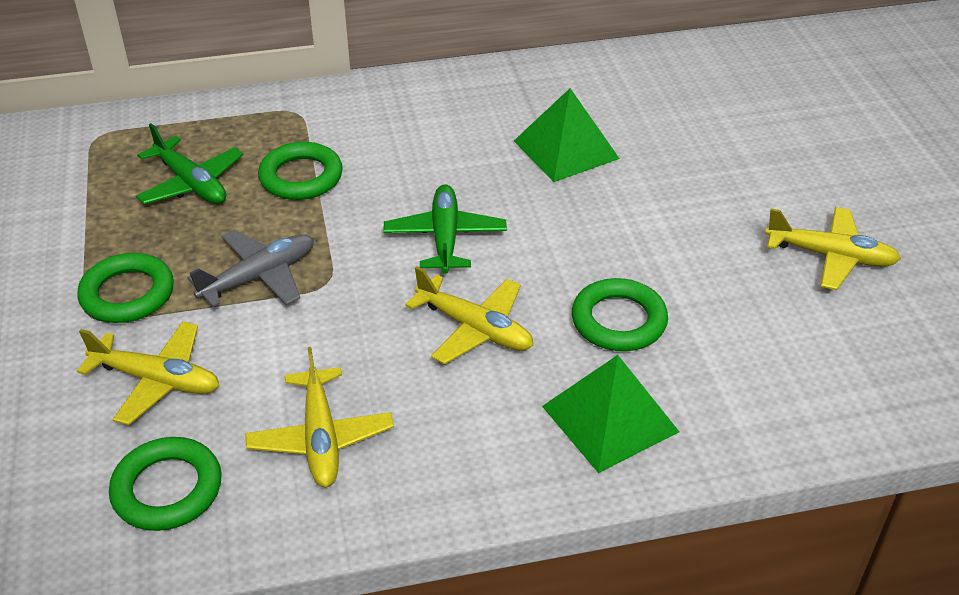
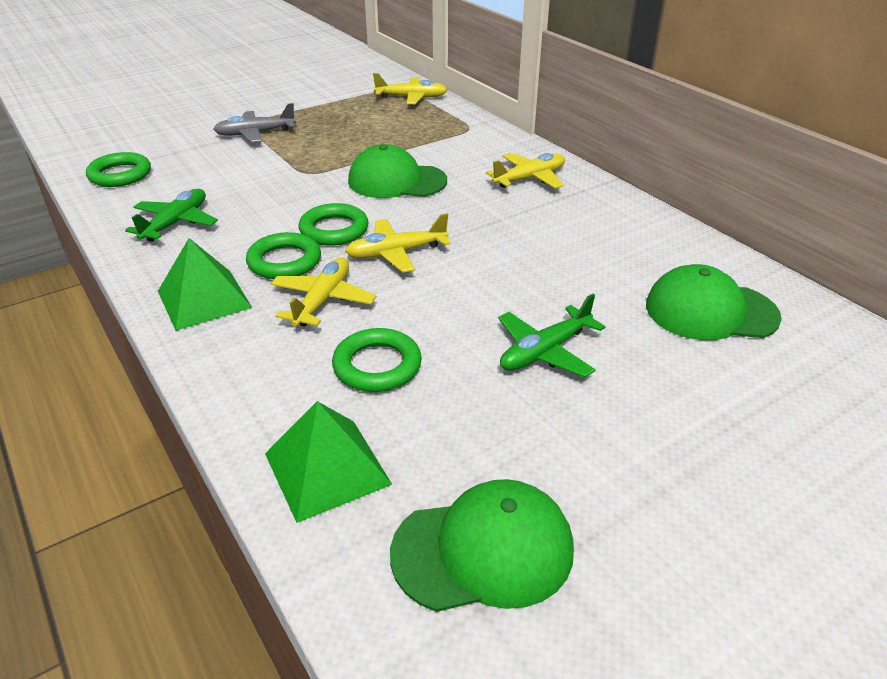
green cap: none = 0 -> [348,144,447,198] [390,479,574,612] [646,264,782,340] = 3

